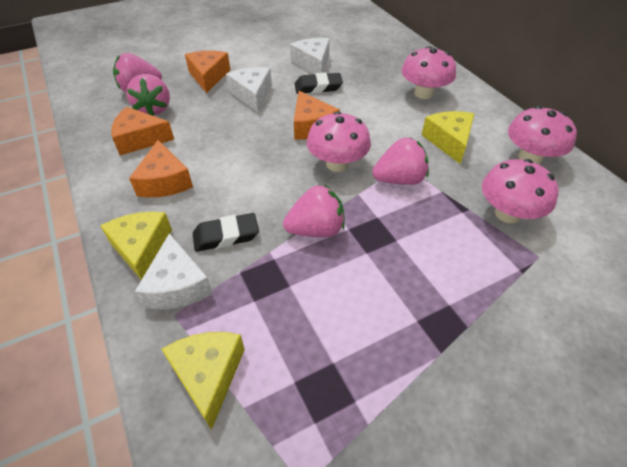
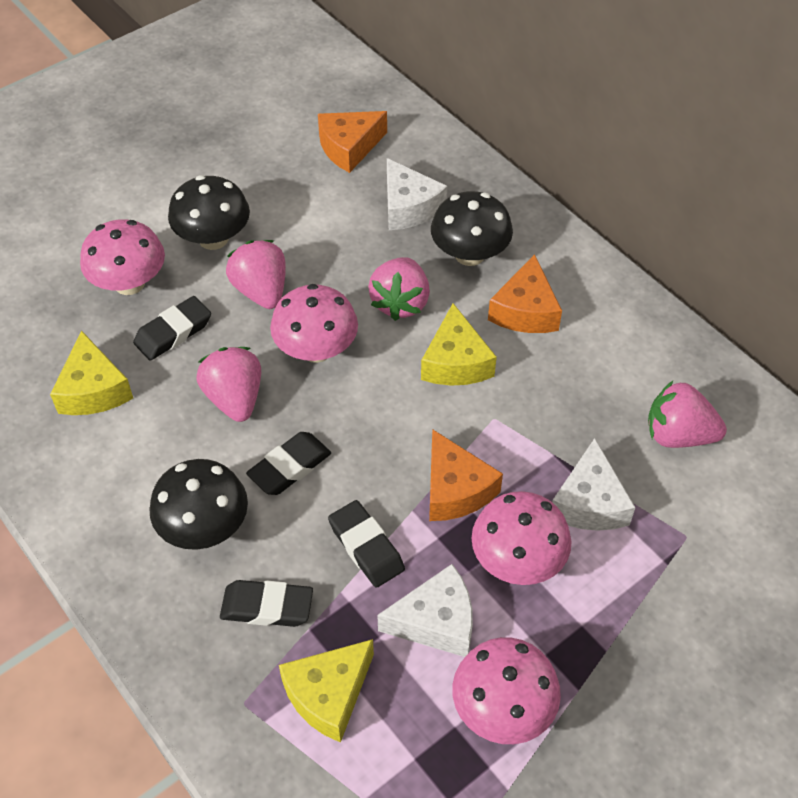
black eraser: [193,213,259,252] [295,73,343,94] = 2 -> [133,296,211,361] [220,580,313,627] [246,432,331,495] [328,500,405,588] = 4
black mushroom: none = 0 -> [150,459,248,550] [168,175,250,250] [431,191,513,266] = 3
orange cheese: [111,107,174,155] [129,140,193,197] [185,51,230,93] [294,91,340,140] = 4 -> [318,111,387,173] [429,429,503,521] [488,254,562,333] = 3

